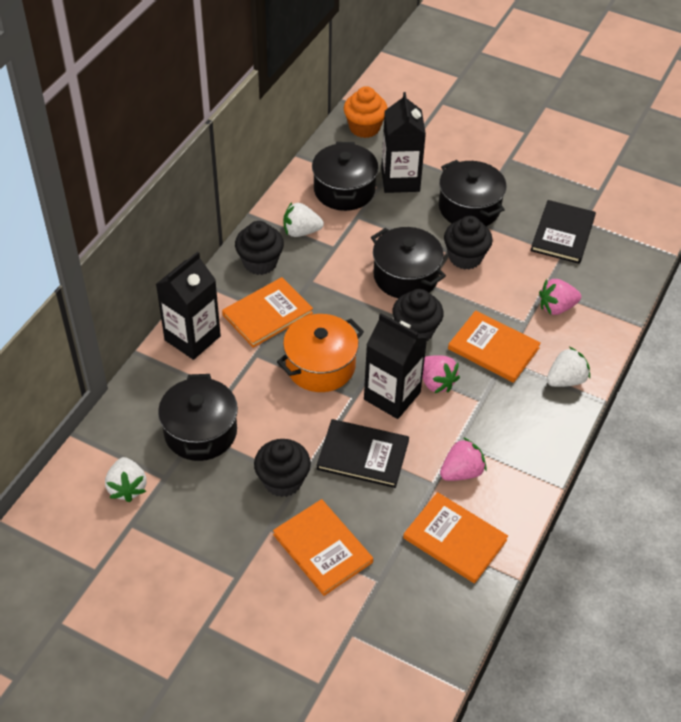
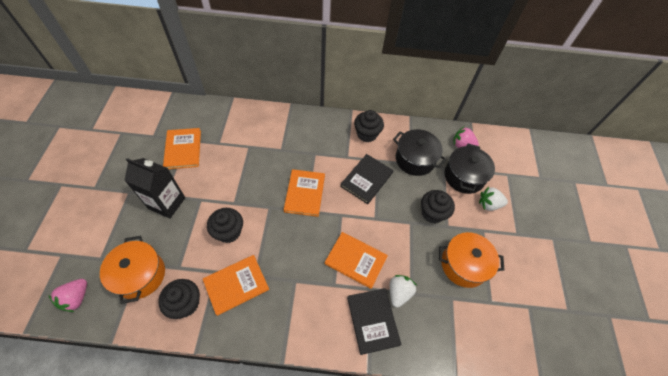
black carton: [156,252,221,360] [364,313,427,419] [381,92,426,193] = 3 -> [124,158,185,218] = 1
black pot: [158,374,238,461] [312,142,379,211] [371,227,446,298] [439,160,507,226] = 4 -> [393,129,447,176] [445,144,495,194] = 2
orange cupcake: [344,86,388,138] = 1 -> none = 0
orange pot: [277,314,364,392] = 1 -> [100,236,165,304] [439,232,504,288] = 2
pink strawberry: [422,355,460,393] [440,437,487,481] [539,279,581,315] = 3 -> [48,279,87,312] [453,127,479,148] = 2
white strawberry: [105,457,147,502] [283,202,324,237] [547,347,590,387] = 3 -> [390,275,417,308] [479,187,508,211] = 2

